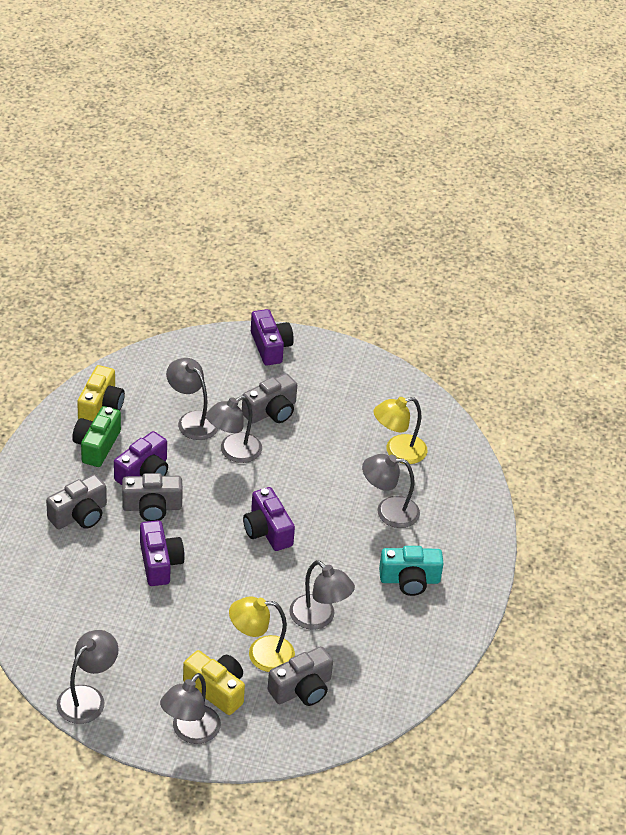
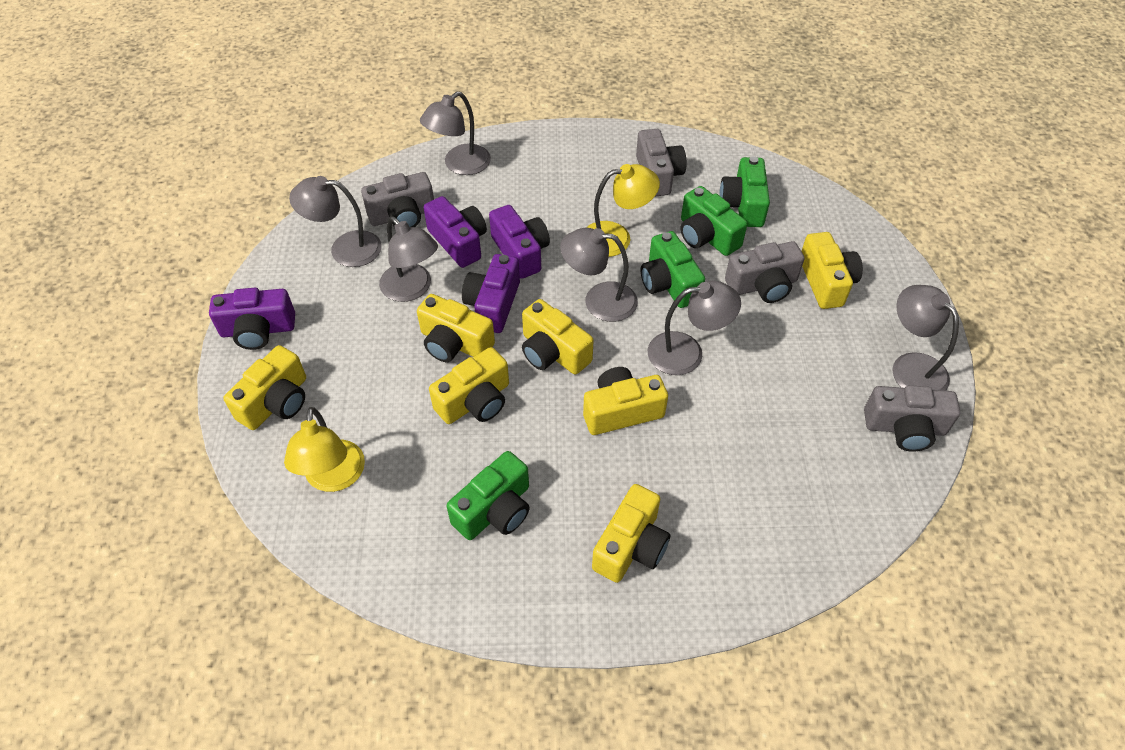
green camera: [72,406,121,467] = 1 -> [447,451,530,540] [641,231,705,308] [681,186,747,256] [719,156,770,227] = 4
turquoise camera: [379,546,444,596] = 1 -> none = 0
yellow camera: [77,365,125,421] [183,650,245,715] = 2 -> [223,345,306,430] [417,294,495,362] [429,347,509,424] [522,299,594,375] [583,367,668,435] [592,484,670,583] [801,232,863,309] = 7

